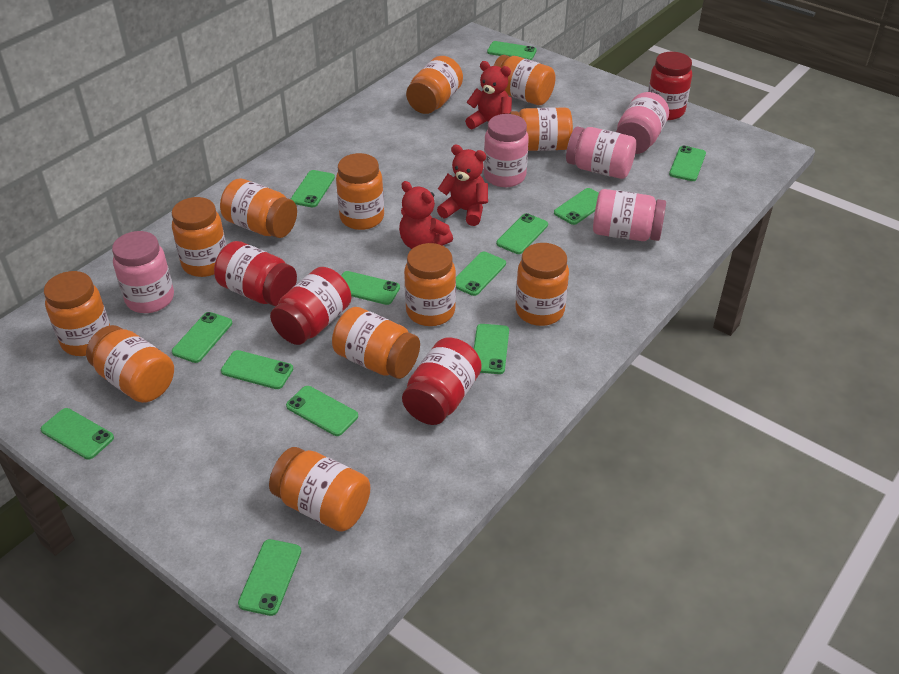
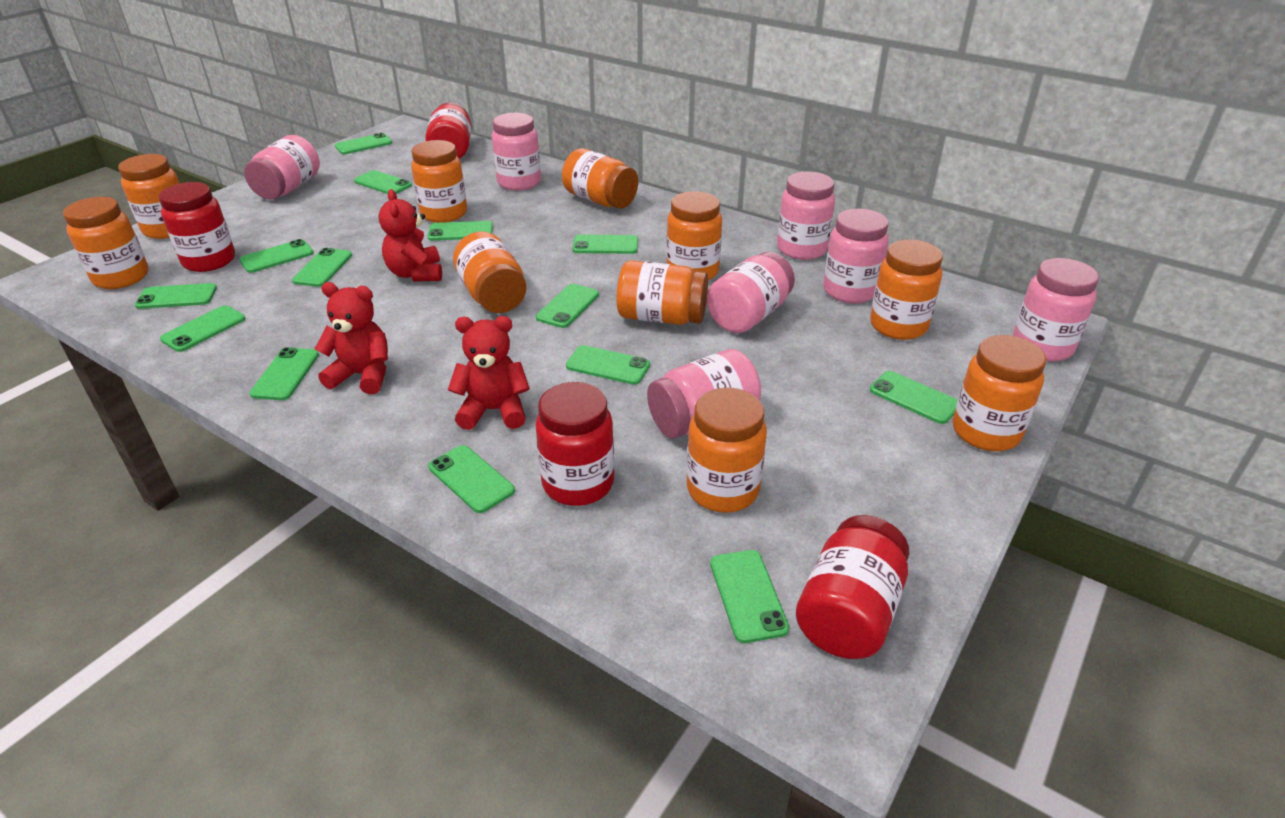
green phone: [41,408,114,459] [172,312,232,363] [221,350,293,389] [238,539,301,616] [286,386,358,436] [291,170,335,207] [341,271,400,305] [456,252,506,296] [474,324,509,374] [487,41,537,60] [496,213,548,254] [554,188,599,225] [669,146,706,181] = 13 -> [135,283,217,309] [160,305,245,352] [239,239,314,273] [250,347,319,400] [292,248,352,287] [335,133,392,154] [354,170,412,194] [427,221,493,241] [428,445,515,513] [536,284,599,328] [566,345,650,385] [572,235,638,254] [710,550,789,643] [870,371,958,424] = 14
orange jar: [44,271,110,356] [86,325,174,403] [172,197,226,277] [220,178,297,238] [269,447,371,532] [332,307,420,379] [336,153,384,230] [404,243,456,326] [406,56,463,114] [494,55,556,105] [510,107,573,151] [515,243,569,326] = 12 -> [63,197,149,289] [118,154,180,239] [411,140,467,223] [453,232,526,313] [562,148,638,209] [617,260,708,325] [666,191,722,280] [687,388,767,513] [870,239,943,340] [953,335,1046,451] = 10
pink jar: [112,231,174,313] [484,114,529,187] [566,127,636,179] [593,189,666,241] [616,92,669,154] = 5 -> [244,135,320,200] [492,113,541,191] [647,349,761,439] [707,252,795,333] [777,171,835,260] [823,209,889,303] [1013,258,1099,361] = 7

